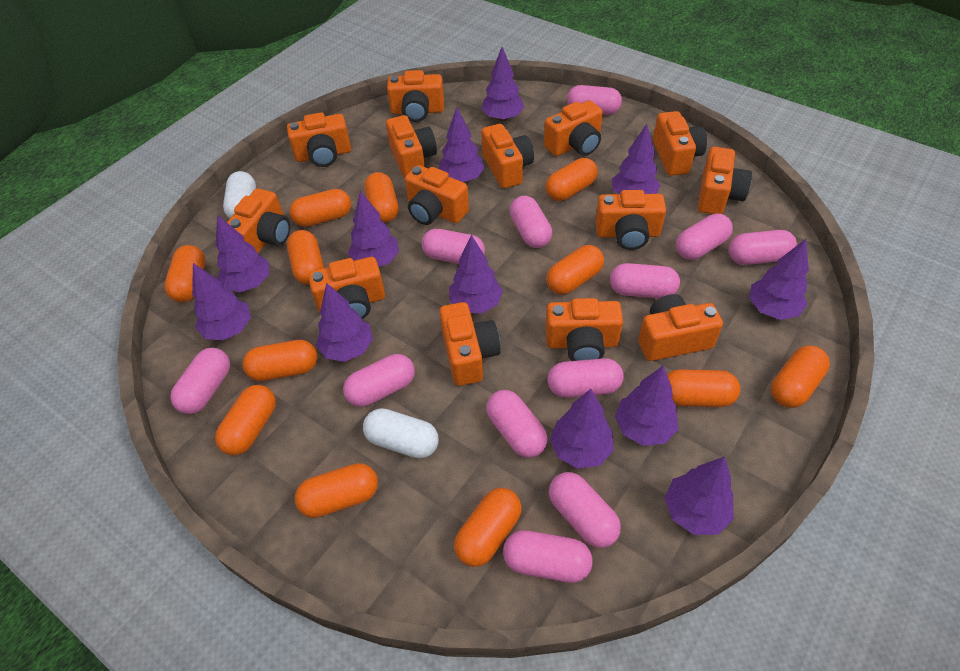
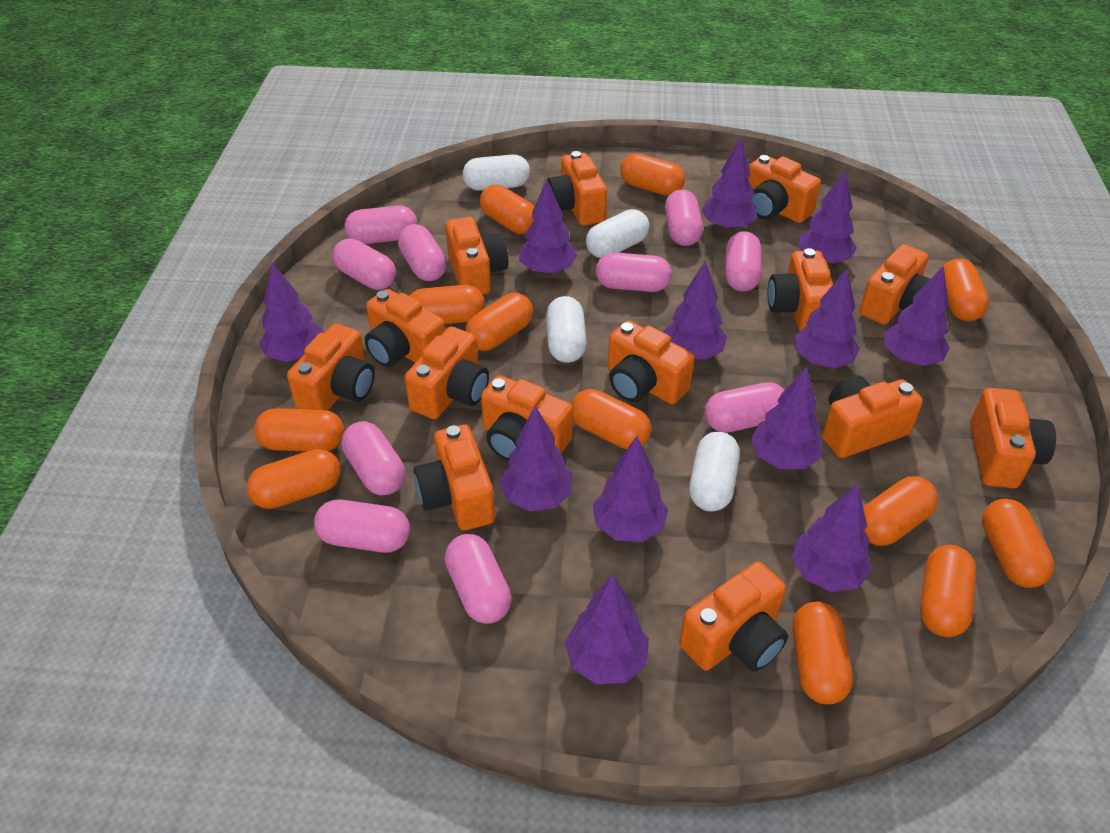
pink capsule: [170,348,230,414] [343,354,415,407] [421,229,485,264] [486,390,548,458] [503,530,593,583] [509,196,552,248] [547,358,624,398] [549,472,621,548] [567,85,622,115] [610,263,680,298] [676,213,733,260] [728,230,797,265] = 12 -> [314,500,410,553] [333,238,396,290] [341,421,405,495] [345,206,417,244] [398,224,447,281] [445,534,512,624] [596,252,672,292] [665,189,703,246] [705,382,784,433] [725,231,762,292] = 10
white capsule: [223,171,256,218] [363,408,439,459] = 2 -> [463,154,530,191] [546,296,587,363] [586,209,649,258] [689,432,740,512] = 4

